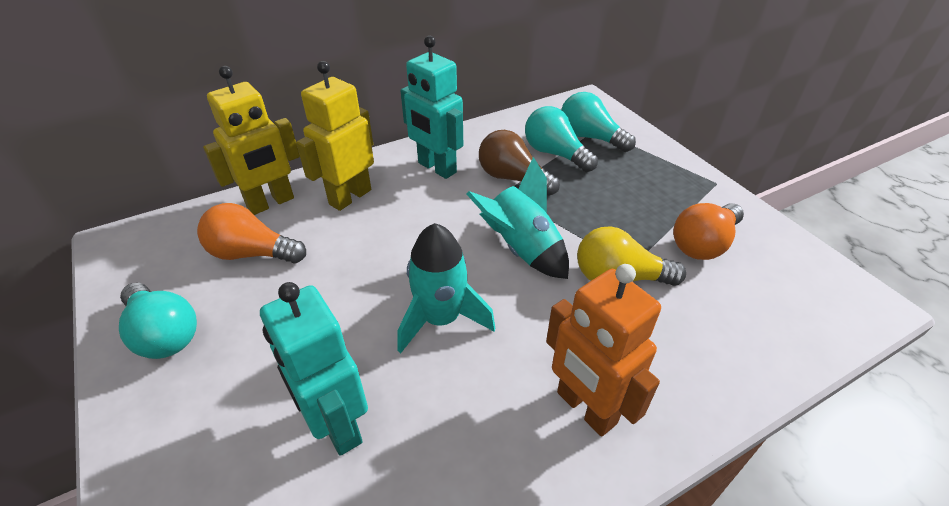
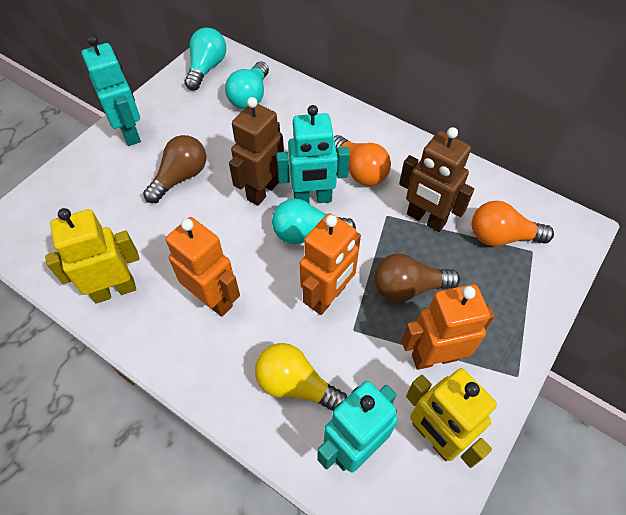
brown light bulb: [479,130,560,196] = 1 -> [143,135,206,203] [374,254,460,302] = 2
brown robot: none = 0 -> [229,97,284,206] [399,127,474,232] = 2
orange robot: [546,264,661,437] = 1 -> [166,217,240,317] [300,213,361,315] [402,284,495,370] = 3
turquoise robot: [260,282,368,456] [401,35,463,179] = 2 -> [82,35,141,146] [276,105,350,203] [317,381,398,472] = 3
turquoise rocket: [397,223,495,353] [467,157,569,279] = 2 -> none = 0

